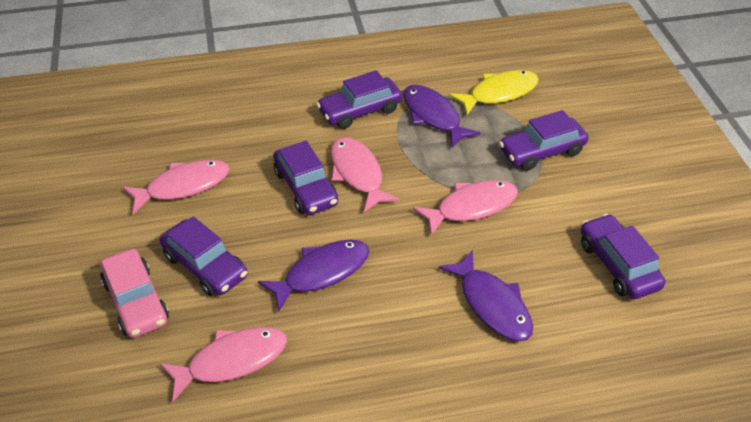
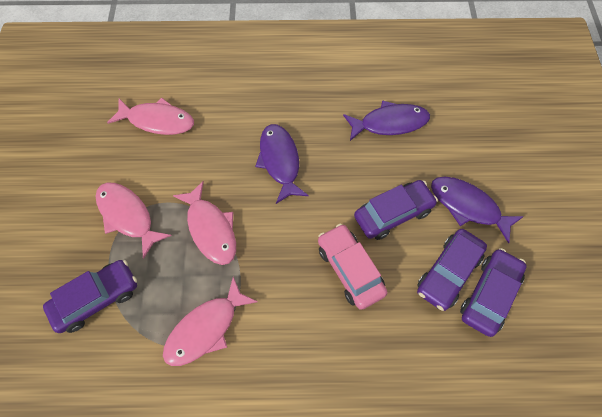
purple car: [160,216,248,296] [273,141,338,215] [316,70,402,129] [499,110,589,171] [581,214,665,299] = 5 -> [43,260,137,333] [354,180,438,240] [417,229,487,311] [460,248,527,337] = 4
yellow fish: [449,70,539,115] = 1 -> none = 0

